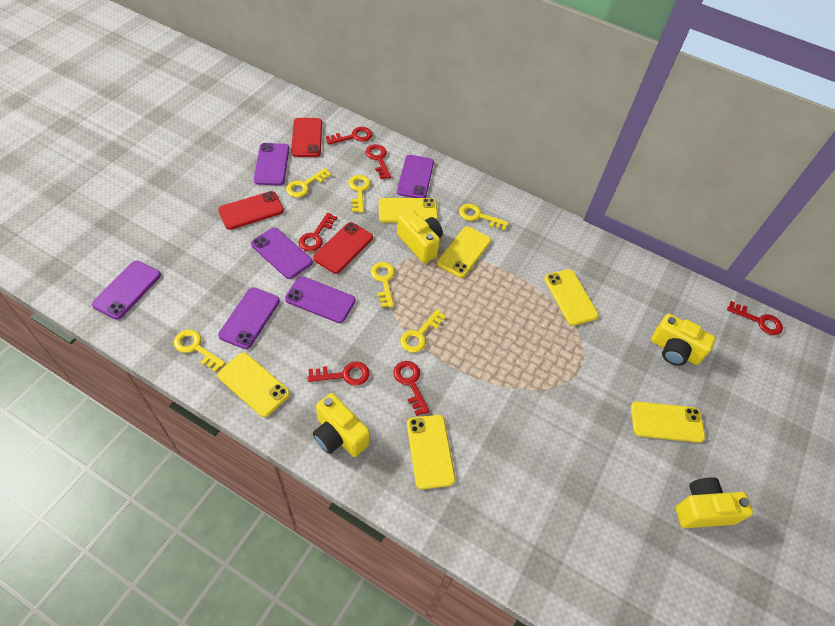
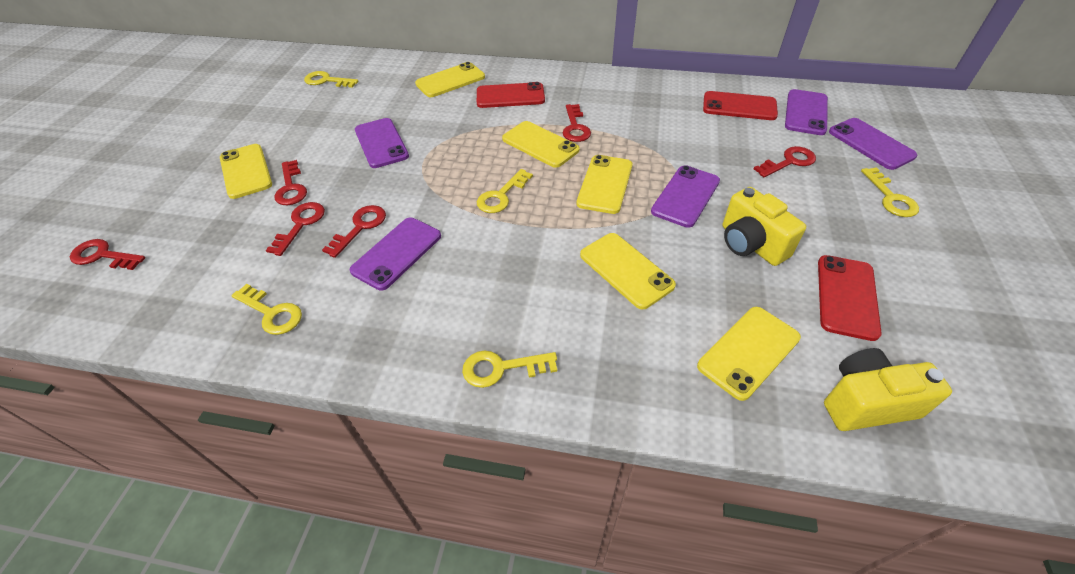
purple phone: [92,260,161,320] [218,287,280,349] [251,228,313,279] [254,143,289,186] [285,276,356,323] [397,155,434,198] = 6 -> [349,218,441,291] [355,118,409,168] [651,165,720,228] [785,89,828,135] [829,118,917,170] = 5
yellow camera: [313,393,370,457] [397,209,443,263] [651,313,716,366] [676,477,753,528] = 4 -> [723,187,806,266] [824,348,952,431] = 2
yellow key: [174,330,225,372] [286,168,332,197] [348,175,371,213] [371,262,395,308] [400,310,446,353] [459,204,509,230] = 6 -> [231,284,302,335] [304,71,359,88] [462,351,557,388] [477,169,533,213] [861,167,919,217] = 5

